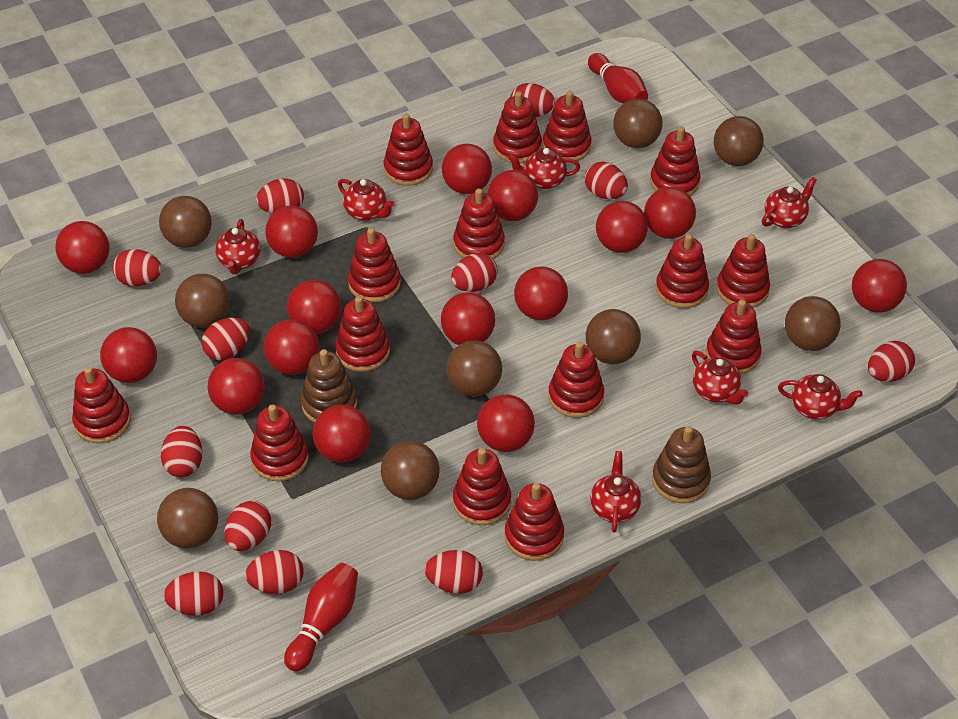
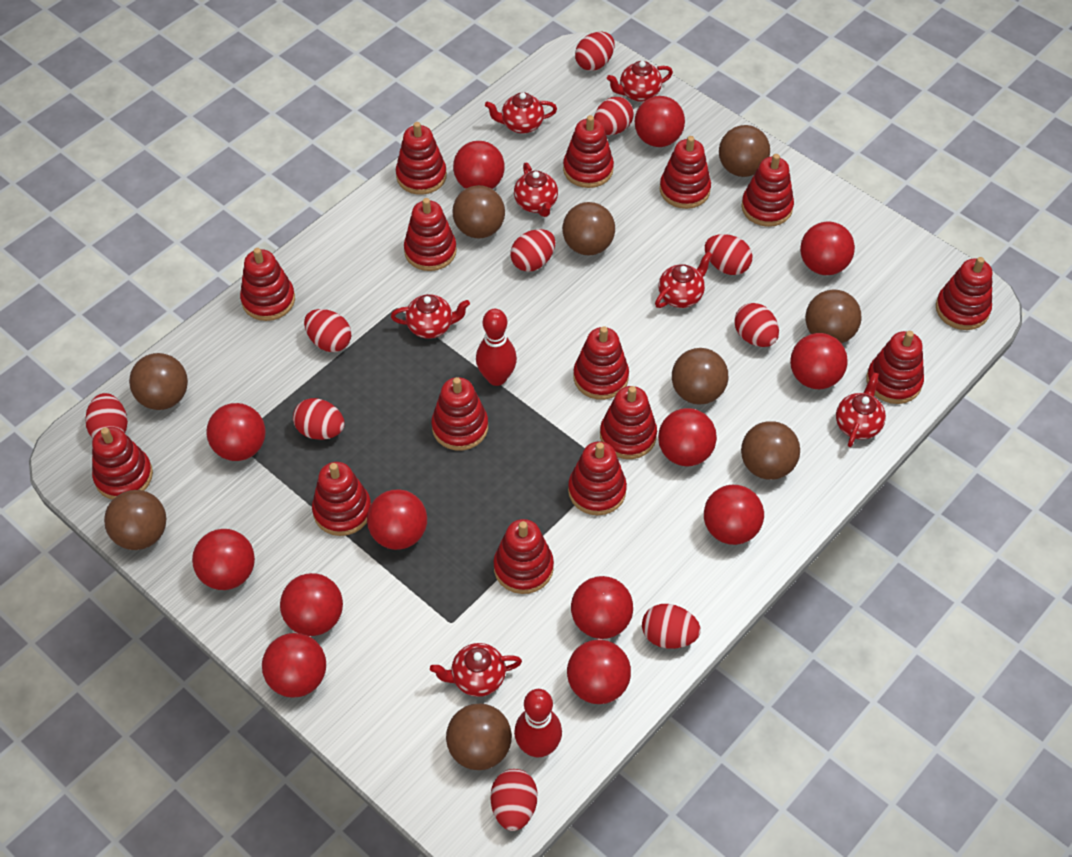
brown stacking toy: [301,349,357,423] [652,426,711,503] = 2 -> none = 0
red ball: [55,221,110,274] [100,327,157,383] [208,358,265,415] [264,320,319,375] [265,206,318,258] [287,280,341,334] [312,404,371,463] [441,292,495,345] [442,144,492,194] [477,394,535,452] [487,170,538,221] [514,266,568,320] [596,201,648,253] [644,187,696,239] [852,259,907,313] = 15 -> [192,529,255,590] [206,403,266,461] [262,633,326,698] [280,573,343,636] [367,489,427,550] [453,141,505,189] [567,639,631,704] [571,576,633,639] [634,96,685,147] [658,408,717,466] [704,485,764,545] [790,333,848,389] [800,221,855,275] = 13
red egg: [112,249,162,286] [161,426,203,477] [164,571,224,616] [202,318,250,361] [225,501,271,551] [245,550,304,594] [256,178,304,214] [425,550,483,594] [451,253,498,292] [510,83,555,117] [585,162,628,199] [868,341,915,382] = 12 -> [85,393,128,438] [293,398,345,440] [304,309,351,352] [490,769,537,831] [510,229,555,272] [575,32,615,71] [594,97,634,135] [642,604,701,649] [705,234,753,275] [734,303,779,347] = 10

